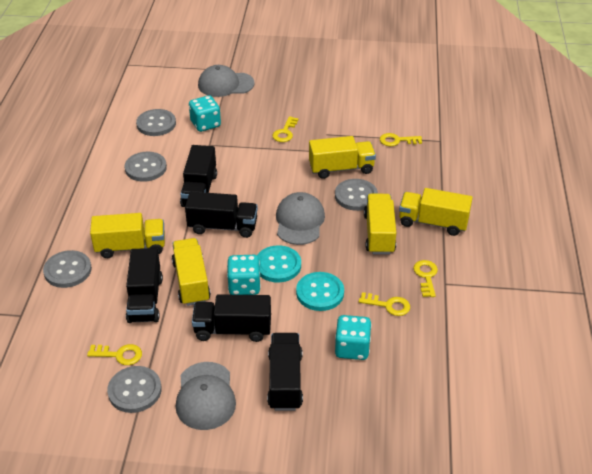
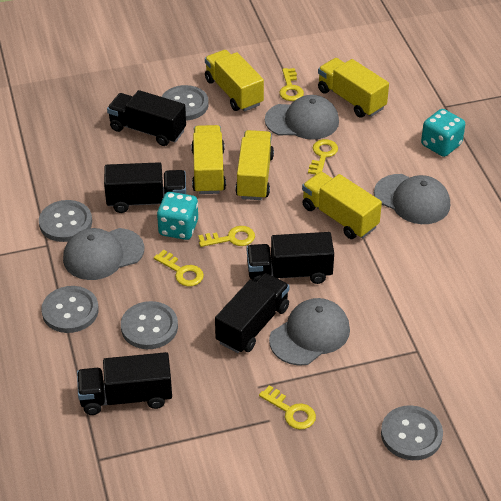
grey cap: [176,362,236,430] [198,65,255,97] [276,192,325,245] = 3 -> [63,228,144,280] [265,95,339,140] [269,298,350,366] [374,174,450,224] = 4
turquoise button: [257,245,301,282] [296,272,344,311] = 2 -> none = 0
turquoise dice: [189,95,221,132] [227,255,261,295] [335,315,372,360] = 3 -> [157,192,198,240] [421,109,465,157] = 2

